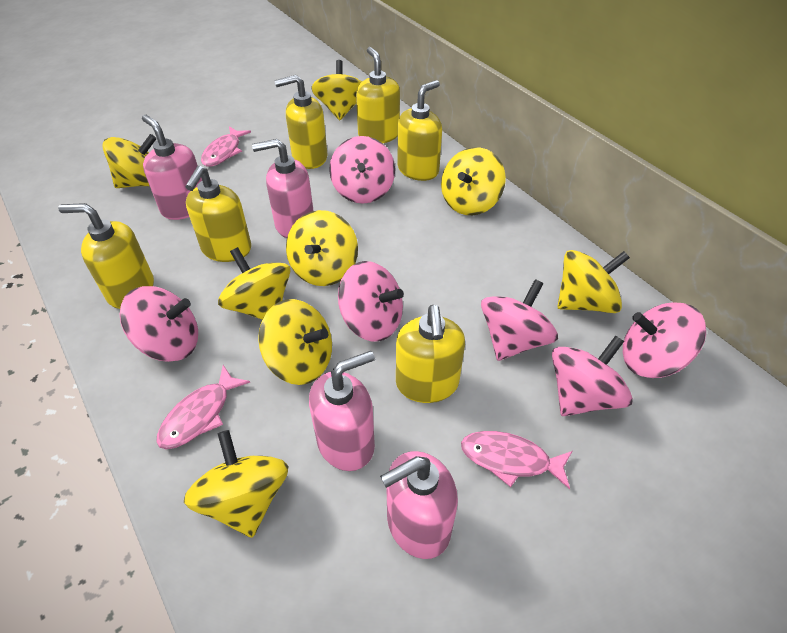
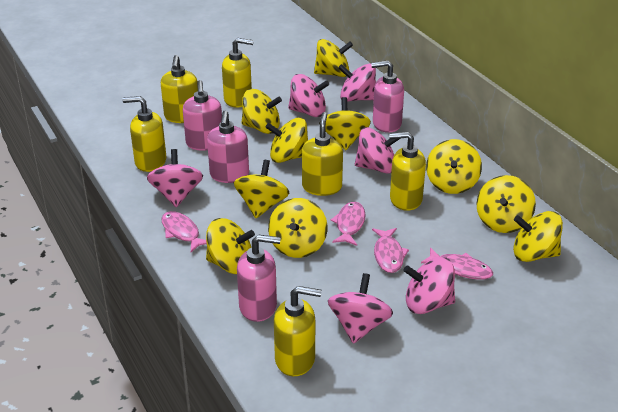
pink fish: [156,365,250,449] [201,127,251,167] [461,431,572,489] = 3 -> [161,211,207,252] [330,202,366,246] [372,228,409,273] [421,247,493,280] = 4
yellow spinning top: [103,134,157,188] [184,430,288,538] [218,247,291,320] [258,299,332,385] [286,210,358,286] [311,60,362,120] [441,147,506,215] [558,250,630,313] = 8 -> [206,218,255,274] [234,160,289,218] [242,89,282,134] [266,117,308,163] [268,198,327,258] [314,39,353,77] [319,97,371,150] [426,139,482,194] [476,175,536,233] [513,211,563,262] = 10

